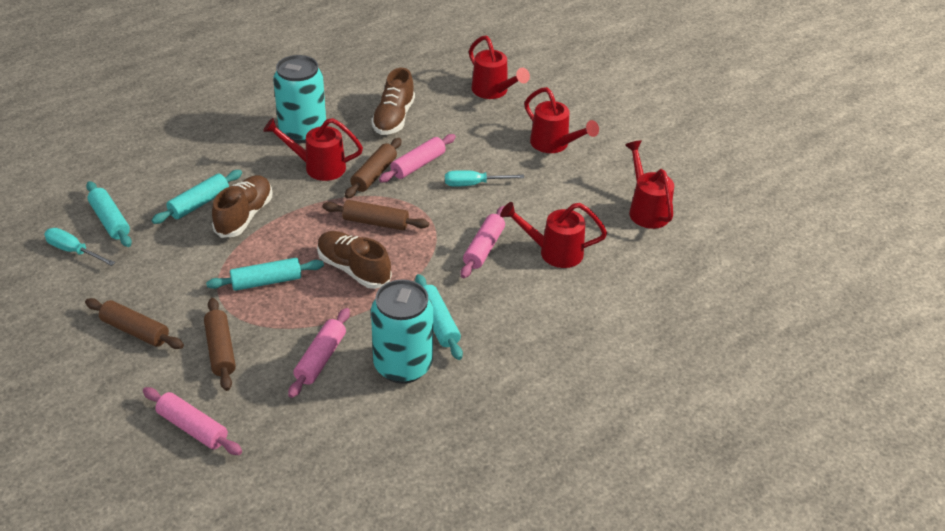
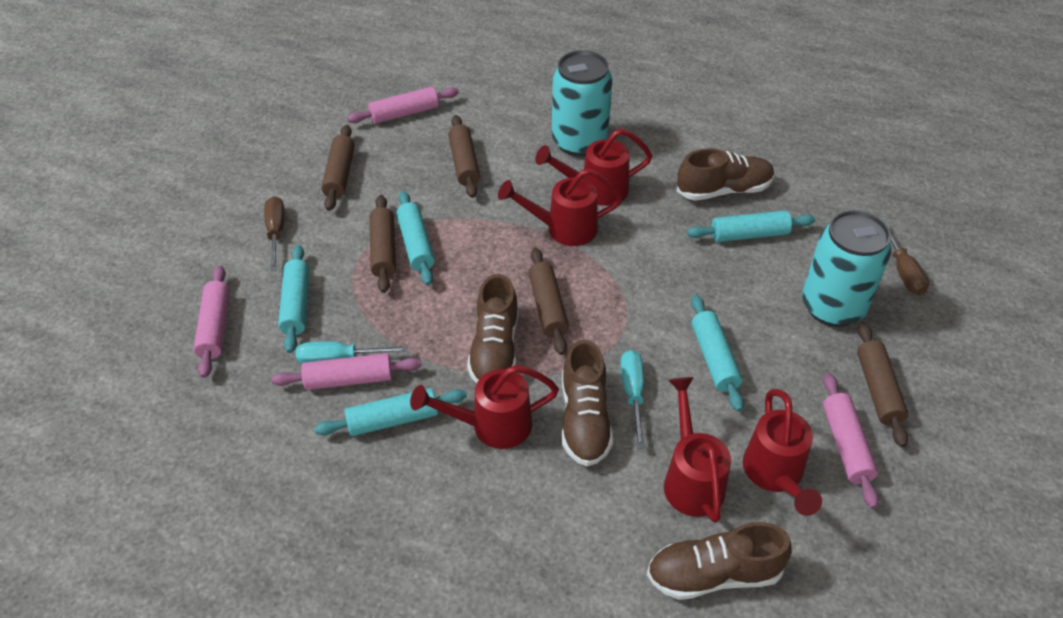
brown rolling pin: [85,298,184,349] [204,298,236,391] [323,200,429,230] [345,138,402,199] = 4 -> [321,125,355,211] [370,195,396,293] [448,115,480,198] [528,248,569,355] [857,323,908,447] = 5
brown screwdriver: none = 0 -> [264,196,285,271] [881,218,929,295] = 2
brown shoe: [212,175,272,238] [317,231,392,289] [371,68,415,135] = 3 -> [467,274,518,384] [562,340,613,466] [647,522,792,600] [677,148,775,201] = 4
turquoise rolling pin: [86,181,132,247] [152,170,242,224] [206,258,324,291] [415,274,463,360] = 4 -> [278,245,310,353] [314,388,467,436] [396,191,435,285] [687,210,815,242] [691,295,744,412] = 5

